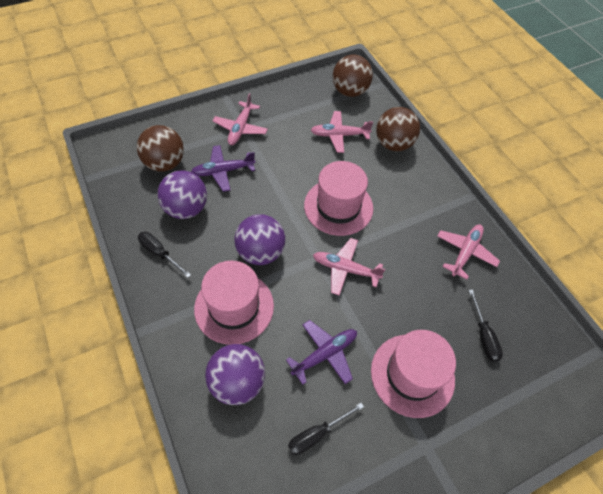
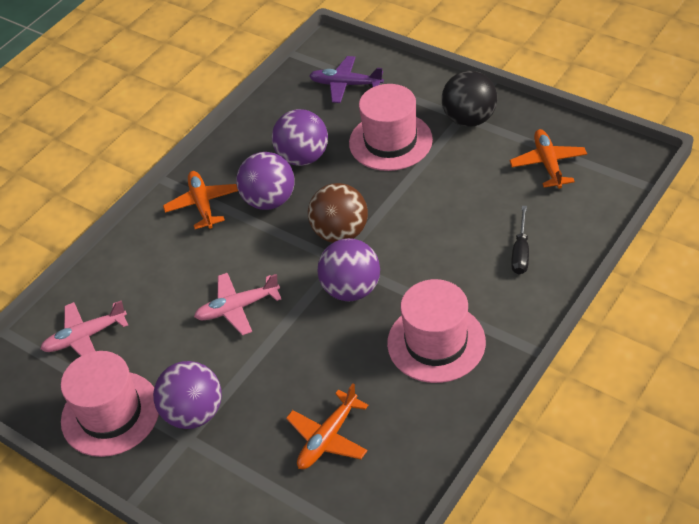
black ball: none = 0 -> [442,71,497,127] = 1
black screwdriver: [138,232,191,278] [288,403,364,455] [469,289,503,362] = 3 -> [511,206,529,274] = 1
brown ball: [137,125,184,172] [333,55,373,97] [376,107,420,151] = 3 -> [308,183,368,243] = 1
orange plane: none = 0 -> [163,171,238,229] [286,384,368,469] [510,129,587,189] = 3
pink plane: [213,93,268,145] [311,111,373,153] [313,238,385,296] [437,224,500,280] = 4 -> [41,300,128,356] [194,273,281,336] = 2
purple ball: [157,170,207,219] [205,344,265,405] [234,214,285,265] = 3 -> [153,361,222,429] [236,152,295,210] [272,109,328,166] [317,238,380,301] = 4
purple plane: [191,145,256,192] [286,320,357,385] = 2 -> [309,56,384,103] = 1

